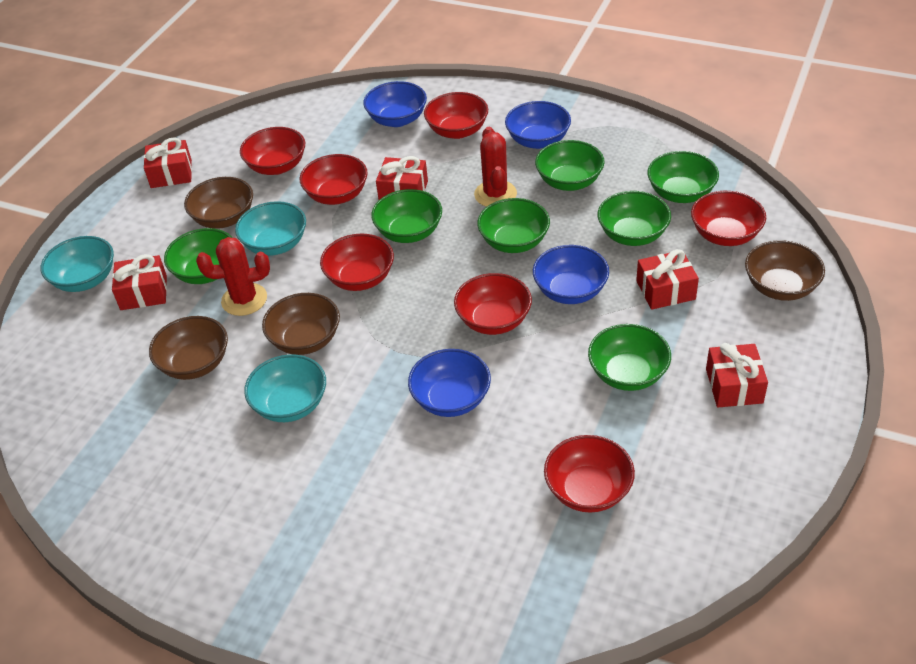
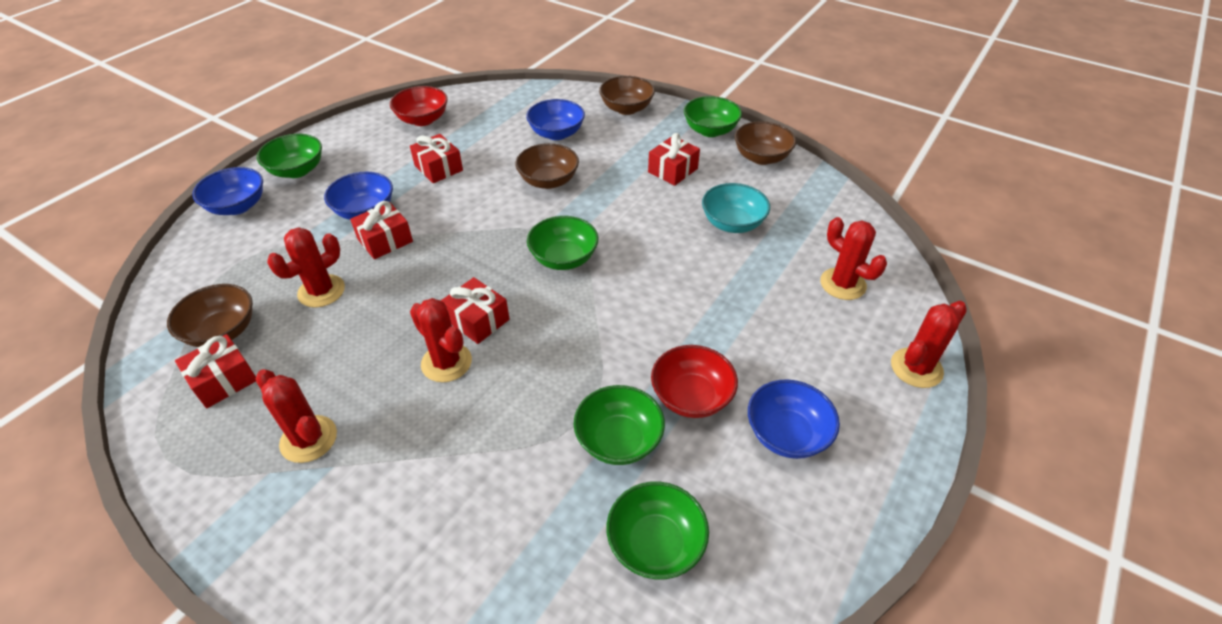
green bowl: [164,228,233,284] [371,189,442,243] [477,198,550,253] [535,140,604,191] [588,324,671,391] [598,191,671,246] [648,151,719,203] = 7 -> [257,134,322,178] [527,216,598,270] [574,385,665,465] [607,481,709,579] [684,96,742,137] = 5
red bowl: [240,127,305,175] [300,154,368,205] [320,233,394,291] [424,92,488,139] [454,273,532,335] [544,435,635,513] [691,191,766,246] = 7 -> [390,86,448,126] [651,345,738,418] = 2
red cactus: [196,237,270,316] [474,127,517,207] = 2 -> [256,369,337,463] [267,227,345,307] [410,298,472,382] [820,217,887,300] [891,301,967,388] = 5
turquoise bowl: [41,236,114,292] [235,201,306,256] [244,354,326,422] = 3 -> [702,183,770,233] = 1

